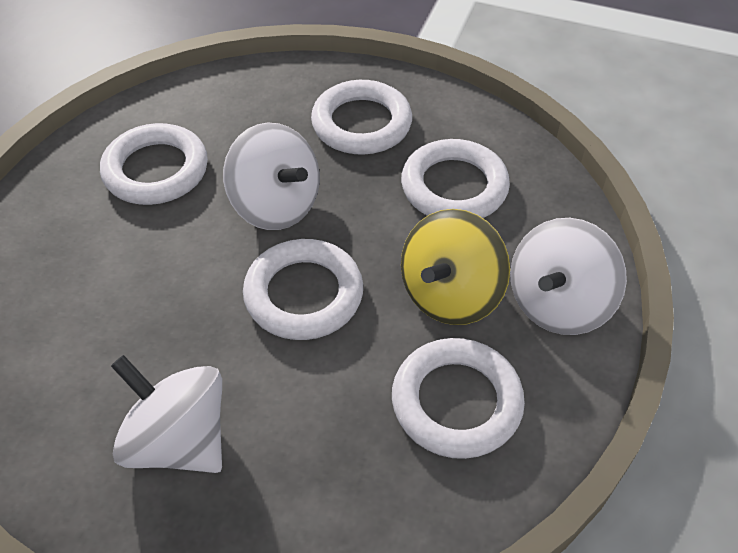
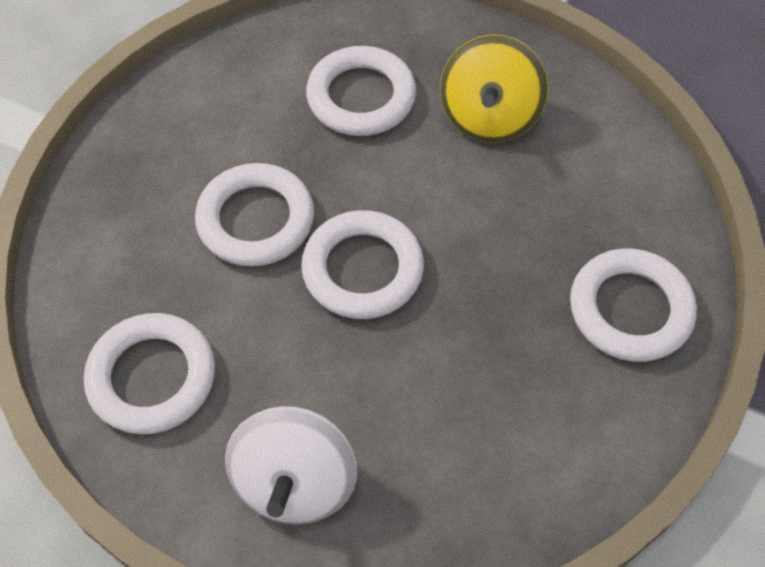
white spinning top: [111,355,222,473] [223,123,320,230] [510,218,627,335] = 3 -> [225,406,357,525] = 1

